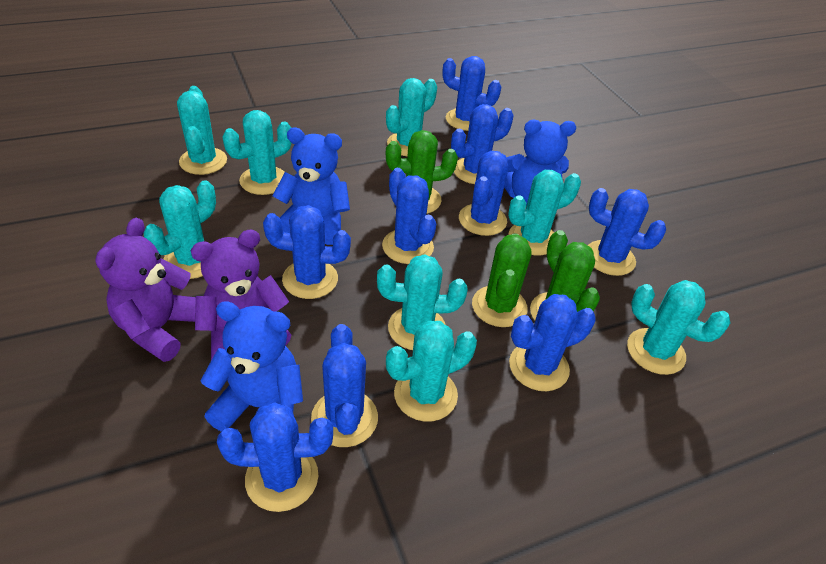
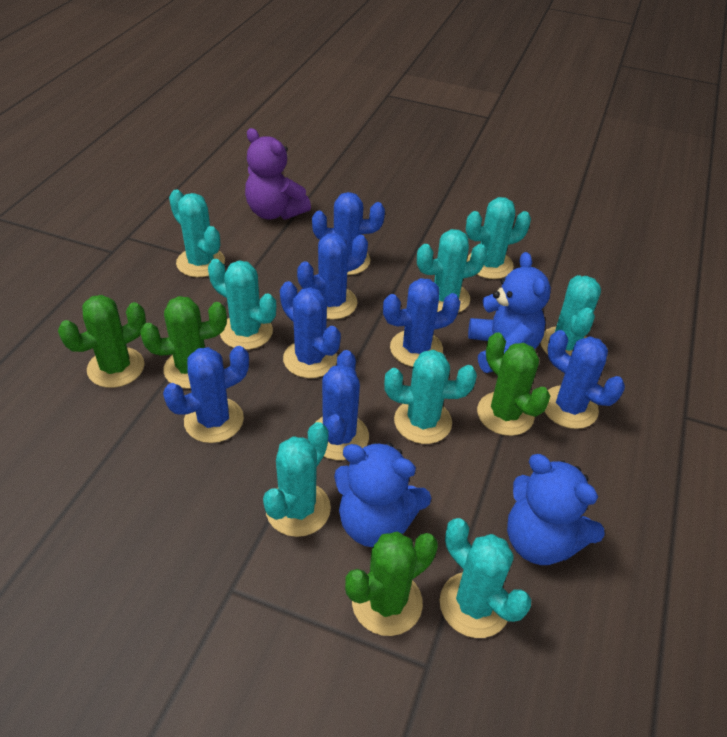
blue cactus: [217,402,333,512] [263,205,351,299] [311,324,378,447] [382,168,436,264] [442,56,501,131] [451,104,513,184] [459,151,508,236] [509,294,596,391] [588,188,666,276] = 9 -> [163,346,249,443] [280,281,341,378] [297,233,368,320] [312,192,385,275] [314,350,369,460] [383,278,461,367] [544,330,625,429] = 7
green cactus: [386,130,458,214] [472,233,532,327] [530,230,600,320] = 3 -> [58,295,146,388] [140,296,227,389] [345,531,438,636] [477,332,550,436] = 4
purple teddy bear: [95,218,196,362] [191,230,291,360] = 2 -> [245,128,311,220] = 1

